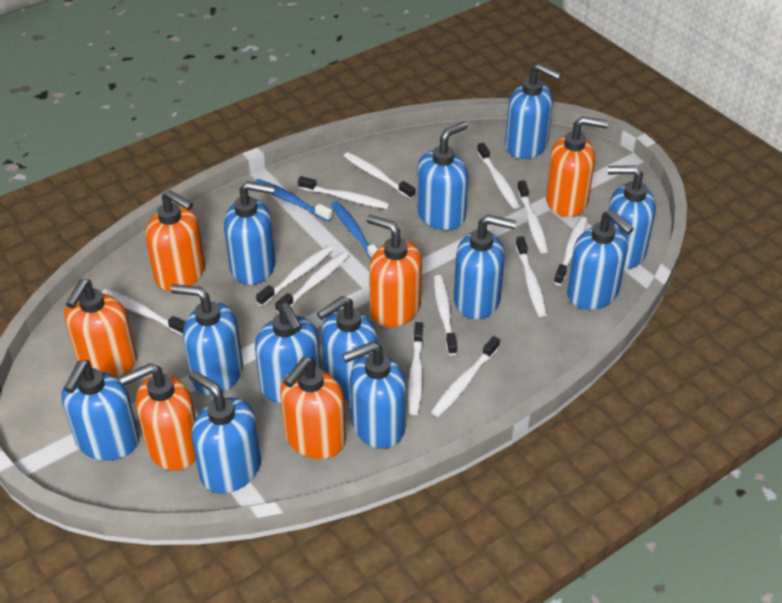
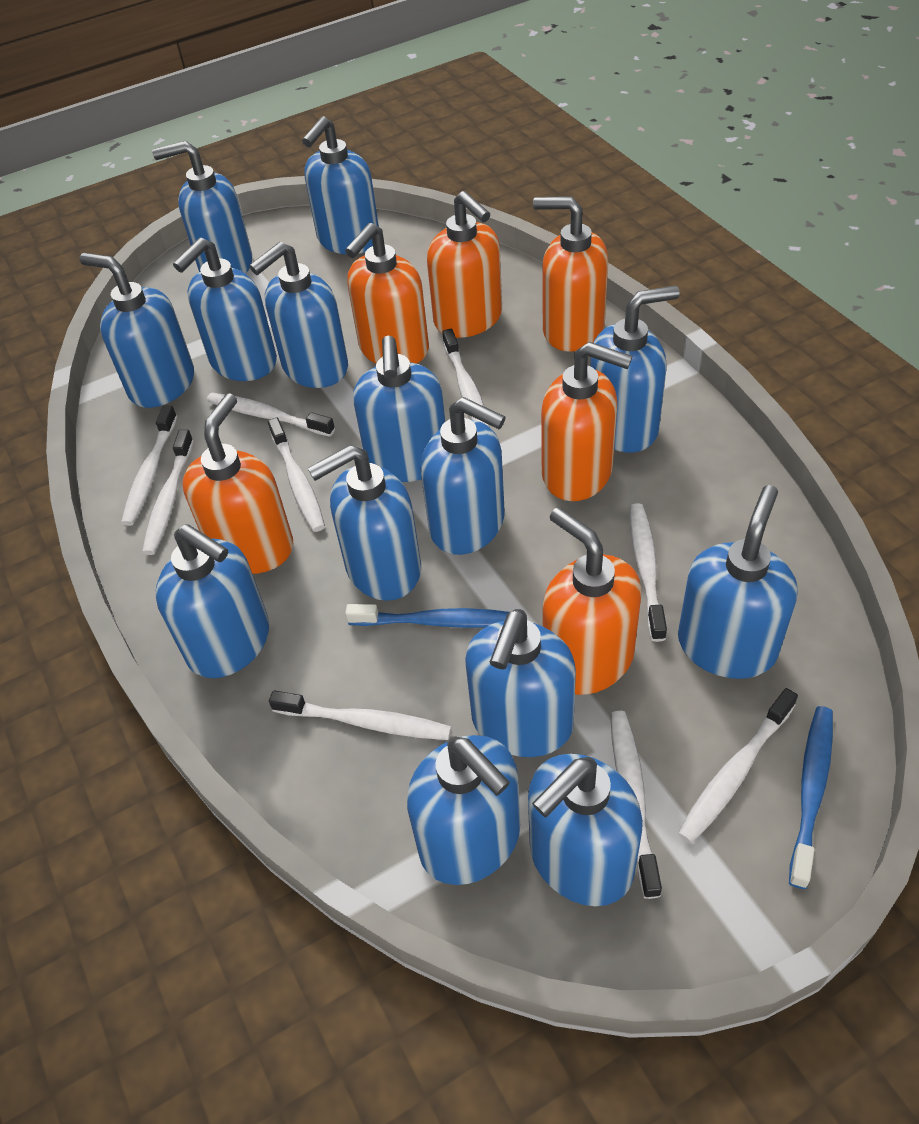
blue soap dispenser: [62,360,139,461] [171,284,243,395] [189,370,261,494] [224,181,275,285] [255,303,320,403] [317,296,378,400] [342,341,406,449] [417,121,468,230] [454,215,516,319] [505,63,561,159] [567,210,634,310] [608,165,656,269] = 12 -> [80,253,194,408] [152,141,252,274] [155,524,269,678] [173,238,277,381] [249,242,348,388] [302,116,379,254] [308,445,421,601] [353,336,445,482] [407,735,520,885] [420,397,506,555] [465,609,576,757] [528,754,643,906] [590,285,680,453] [678,485,797,679] = 14
white toothbrush: [102,289,186,335] [256,246,333,306] [275,251,349,313] [298,176,390,209] [344,152,415,199] [408,322,424,415] [431,336,500,417] [434,275,457,355] [477,143,520,209] [516,236,547,317] [517,180,548,254] [554,217,588,285] = 12 -> [121,406,177,526] [142,430,194,555] [207,393,335,437] [268,418,325,532] [269,690,452,740] [442,329,490,428] [610,711,662,899] [630,503,667,642] [678,688,798,844] = 9

